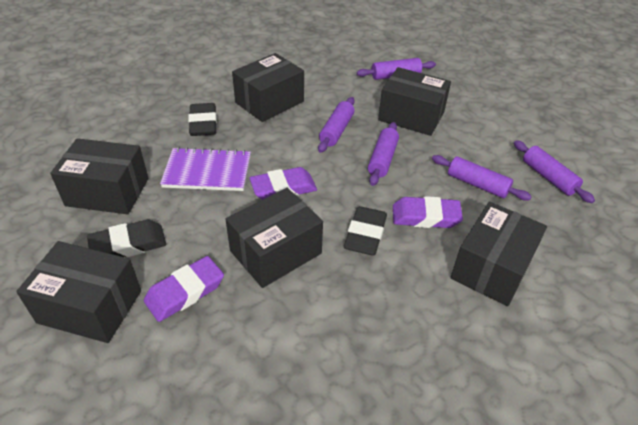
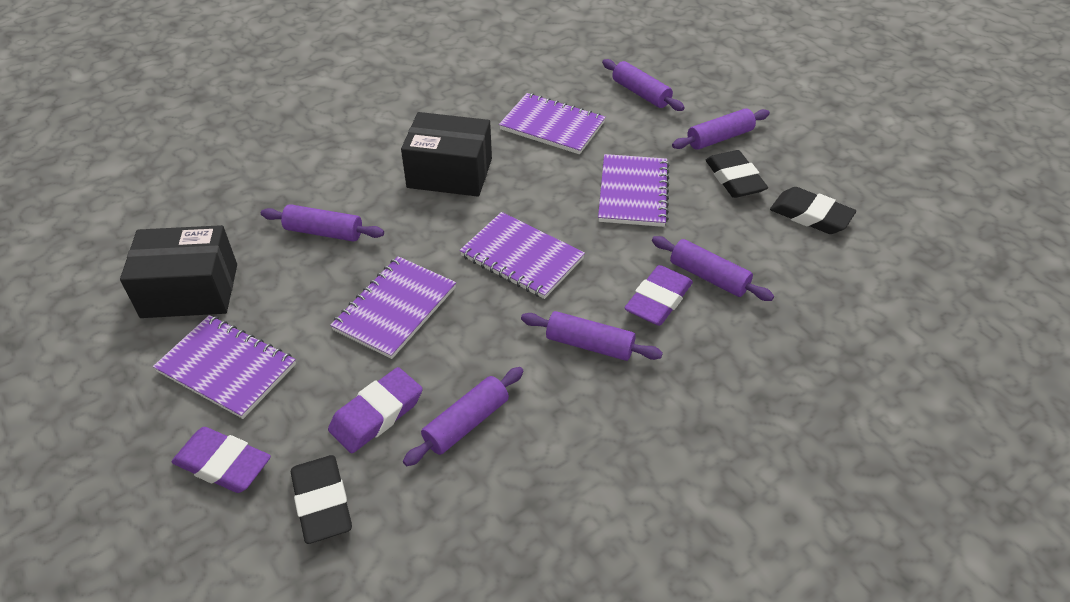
black box: [16,241,141,343] [50,138,149,215] [225,188,323,288] [232,53,304,122] [378,67,451,136] [450,202,547,306] = 6 -> [120,225,237,318] [401,112,492,197] = 2
purple notebook: [160,147,251,191] = 1 -> [153,315,296,419] [330,256,456,359] [459,212,585,299] [499,93,606,154] [598,154,670,227] = 5
purple rolling pin: [318,97,355,153] [357,58,436,80] [368,122,399,186] [432,155,532,200] [514,140,595,203] = 5 -> [261,204,384,242] [403,367,524,466] [521,311,663,361] [602,59,685,111] [652,236,774,301] [672,108,770,150] = 6

